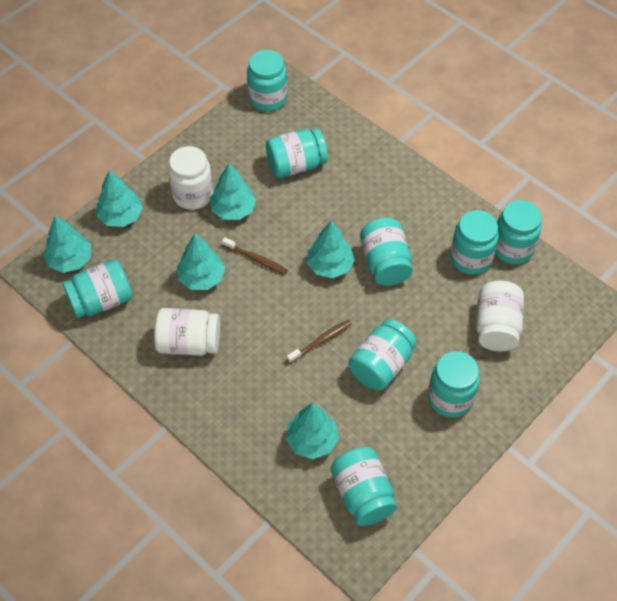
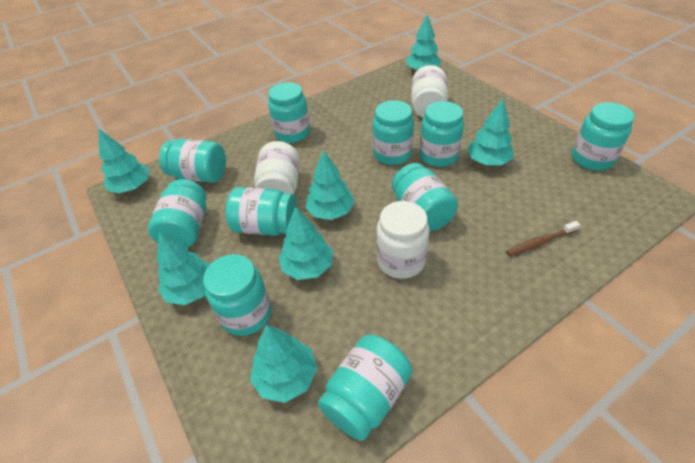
brown toothbrush: [222,237,288,275] [287,320,352,363] = 2 -> [506,221,581,256] = 1
turquoise jar: [63,260,132,318] [247,50,287,111] [266,128,328,178] [331,447,397,526] [348,319,416,390] [360,217,413,286] [428,351,480,418] [450,210,499,275] [495,200,542,264] = 9 -> [148,179,206,248] [159,139,226,183] [203,254,271,336] [226,187,297,236] [268,82,310,143] [318,335,412,441] [373,100,414,165] [392,163,458,231] [419,101,464,167] [572,102,635,171] = 10
turquoise tree: [43,215,91,273] [96,170,143,227] [177,234,225,290] [210,163,256,220] [285,403,339,459] [307,220,355,278] = 6 -> [98,128,150,193] [157,232,210,305] [250,325,317,403] [279,206,333,280] [305,150,355,220] [406,15,441,70] [467,99,513,165] = 7

